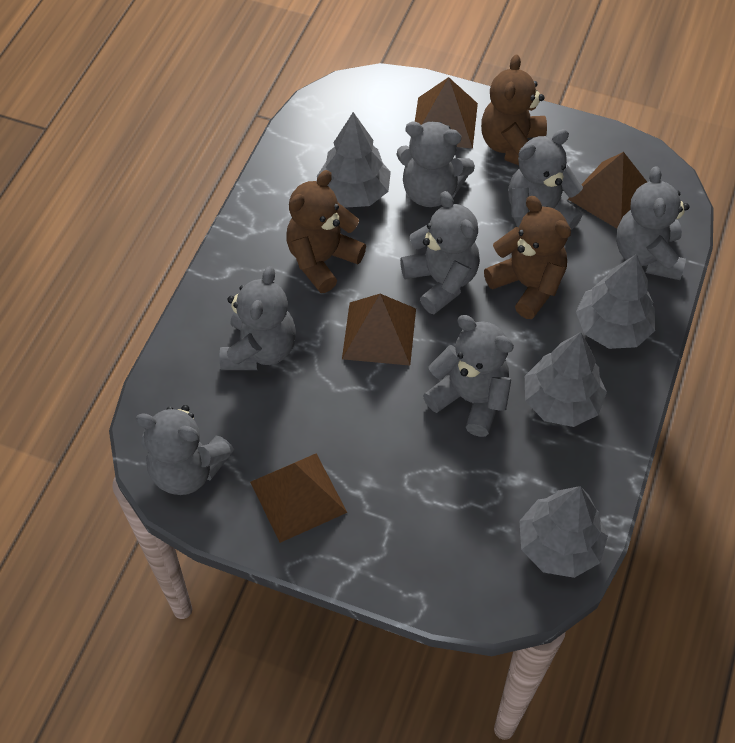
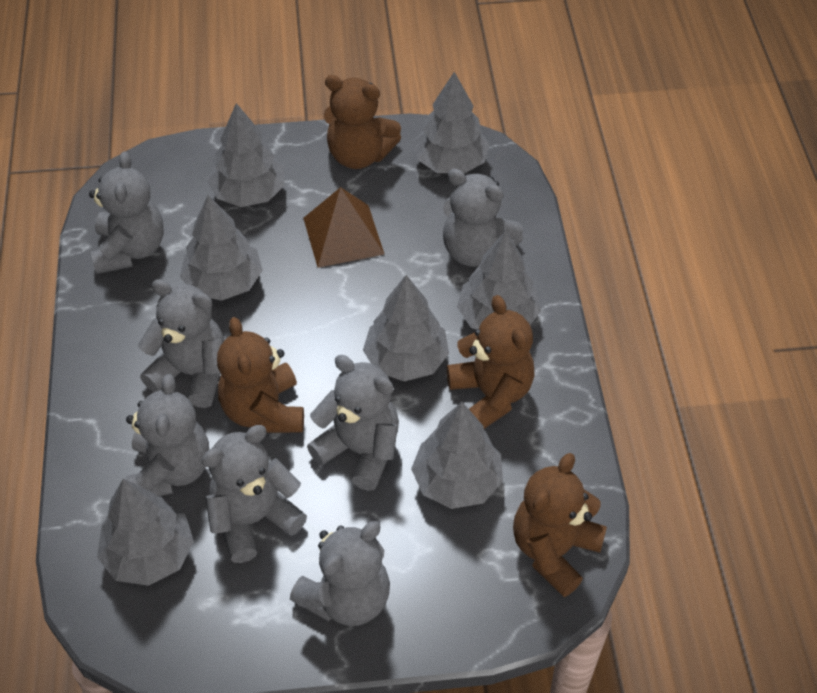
brown pyramid: [250,453,347,543] [342,294,416,366] [415,77,478,149] [568,152,647,229] = 4 -> [303,187,384,268] = 1
brown teddy bear: [286,170,366,293] [481,55,547,165] [484,196,571,319] = 3 -> [217,317,304,433] [324,75,401,169] [447,295,535,429] [513,453,607,597] = 4
grey tree: [317,112,391,208] [519,486,608,578] [525,332,607,427] [576,254,655,349] = 4 -> [97,479,194,586] [180,195,263,301] [207,103,285,207] [363,275,449,381] [411,402,503,509] [414,72,490,174] [457,231,541,330] = 7

